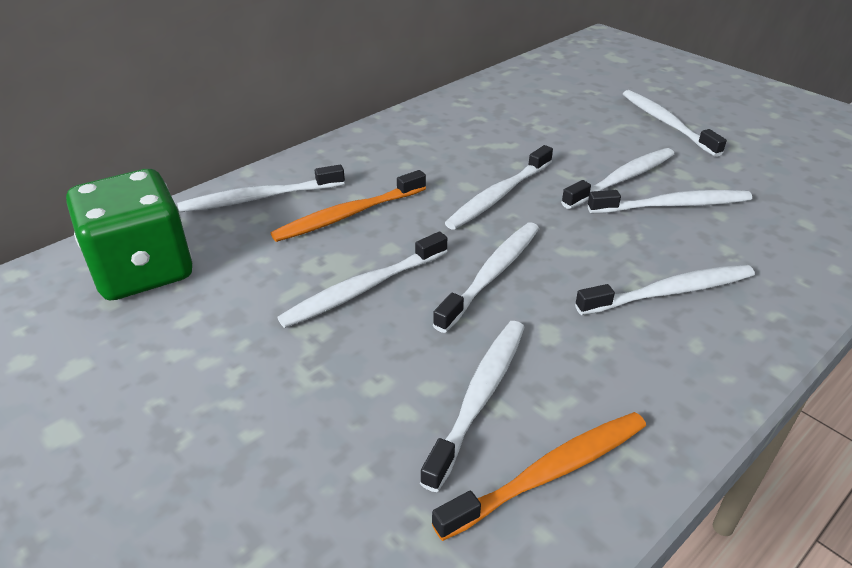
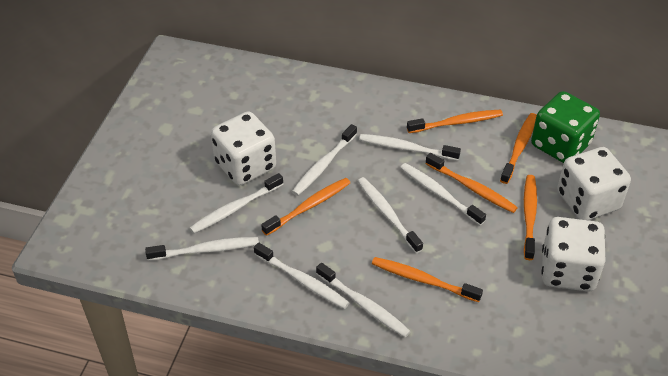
orange toothbrush: [271,170,426,242] [432,412,646,541] = 2 -> [261,178,350,236] [372,257,483,302] [407,109,503,133] [425,153,518,213] [500,113,537,184] [524,175,537,260] = 6
white dice: none = 0 -> [211,111,276,186] [541,217,606,292] [557,147,631,220] = 3
white toothbrush: [177,165,345,212] [277,231,447,328] [420,321,525,492] [433,222,539,333] [445,145,553,230] [561,148,674,209] [575,265,755,315] [588,190,752,213] [623,90,727,157] = 9 -> [145,237,259,261] [190,173,283,234] [254,243,350,309] [292,124,357,196] [316,263,411,338] [358,177,423,253] [359,134,461,161] [400,163,486,225] = 8

